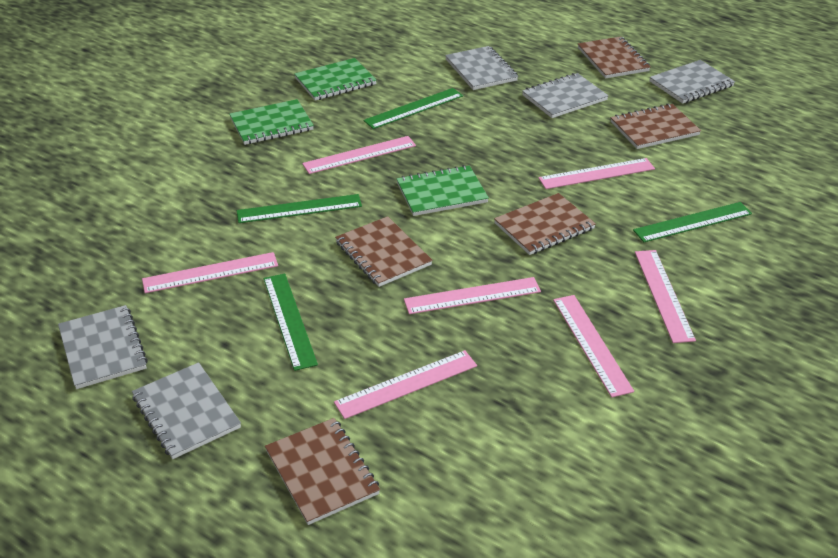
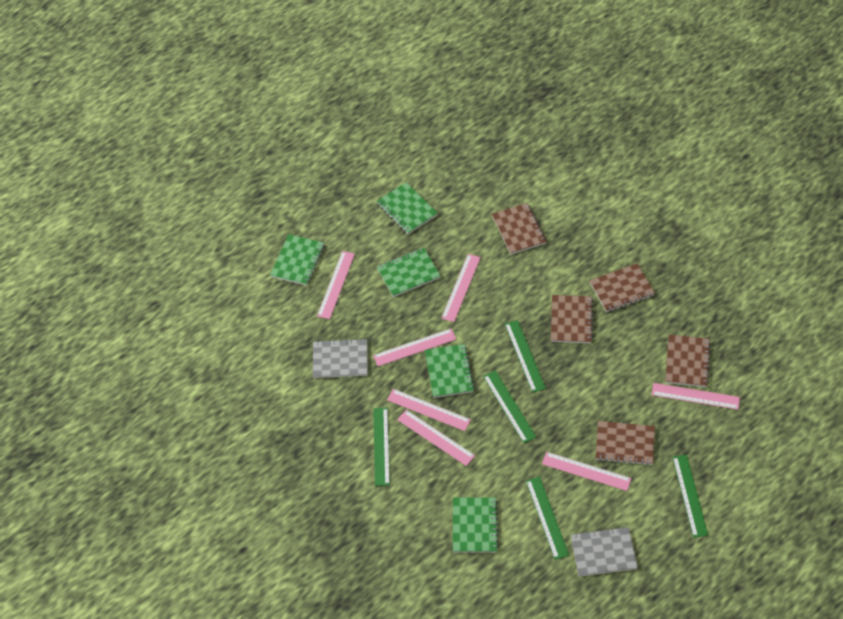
green notebook: [230,99,314,145] [294,58,377,101] [396,165,489,216] = 3 -> [270,234,324,286] [377,182,438,234] [377,248,441,297] [425,344,475,398] [453,497,499,553] = 5
green ruler: [237,194,362,223] [263,274,318,371] [363,88,463,129] [633,202,752,242] = 4 -> [373,408,390,486] [483,371,536,443] [505,320,546,393] [526,477,569,560] [672,455,708,538] = 5
grey notebook: [58,305,148,389] [132,362,241,459] [445,46,518,90] [522,73,609,118] [649,60,735,104] = 5 -> [313,339,368,378] [571,527,638,577] = 2

